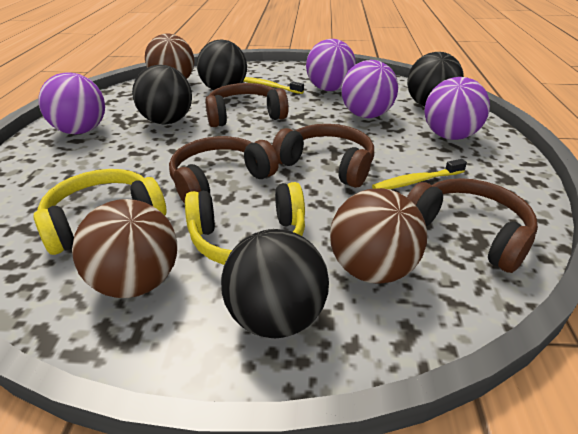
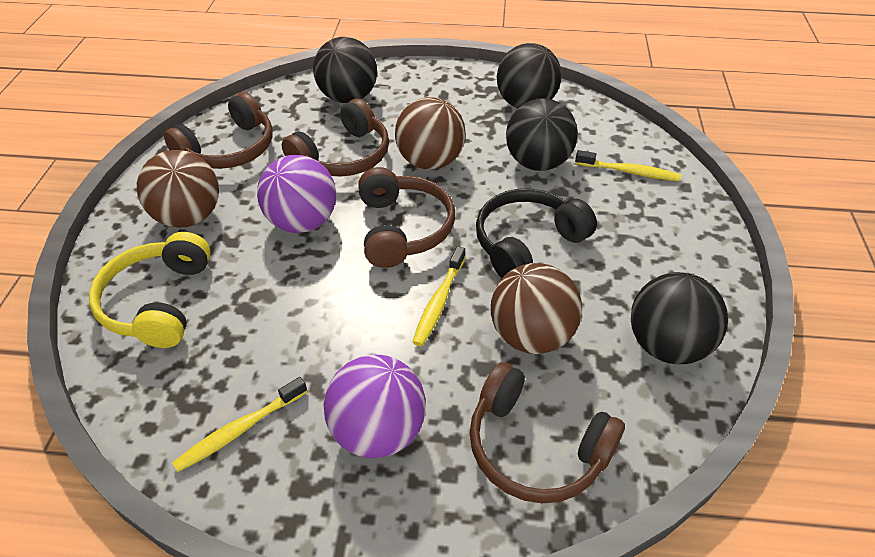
black headphones: none = 0 -> [476,189,597,278] = 1
purple ball: [38,72,105,134] [306,39,356,91] [341,60,398,118] [424,77,490,140] = 4 -> [257,155,336,233] [324,355,426,458] = 2
yellow headphones: [34,169,166,255] [185,182,305,265] = 2 -> [89,232,211,348] = 1
yellow toothbrush: [243,77,304,94] [372,159,467,189] = 2 -> [172,377,307,472] [412,246,465,346] [575,150,681,181] = 3

